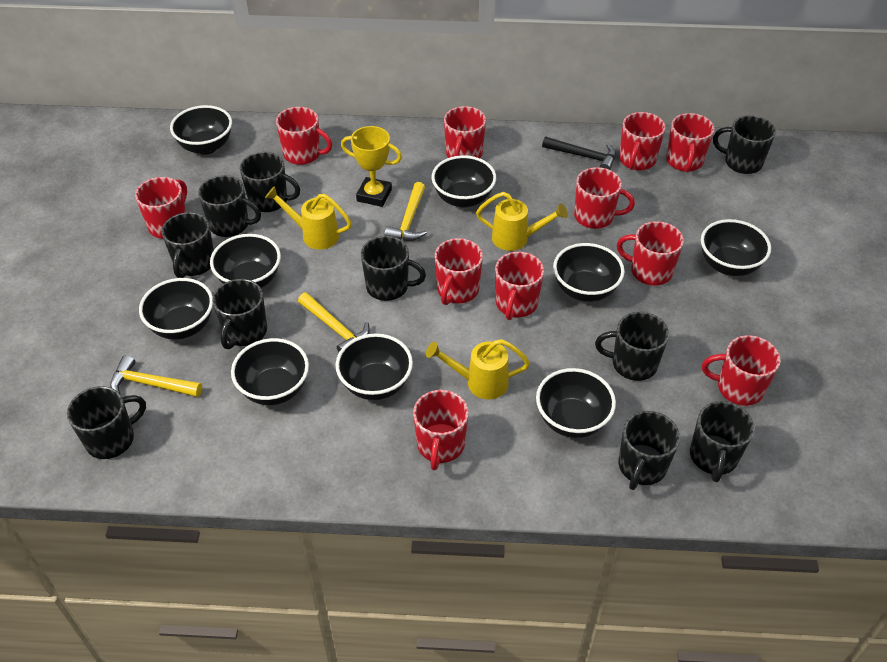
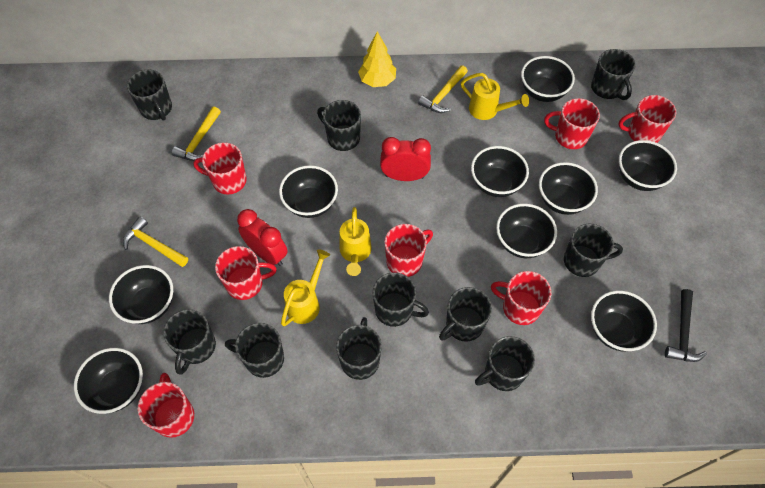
red clock: none = 0 -> [237,209,288,266] [380,137,431,181] = 2
red mug: [135,177,187,239] [276,107,332,165] [413,390,468,470] [435,238,483,305] [444,106,486,158] [495,252,544,320] [574,167,635,229] [617,221,684,286] [619,112,666,170] [666,113,715,172] [702,335,781,406] = 11 -> [138,373,194,438] [193,142,247,194] [215,246,277,300] [384,224,433,277] [491,271,551,325] [544,98,600,149] [619,95,677,143] = 7
yellow tree: none = 0 -> [358,31,396,87] = 1
yellow trophy: [341,126,402,207] = 1 -> none = 0

